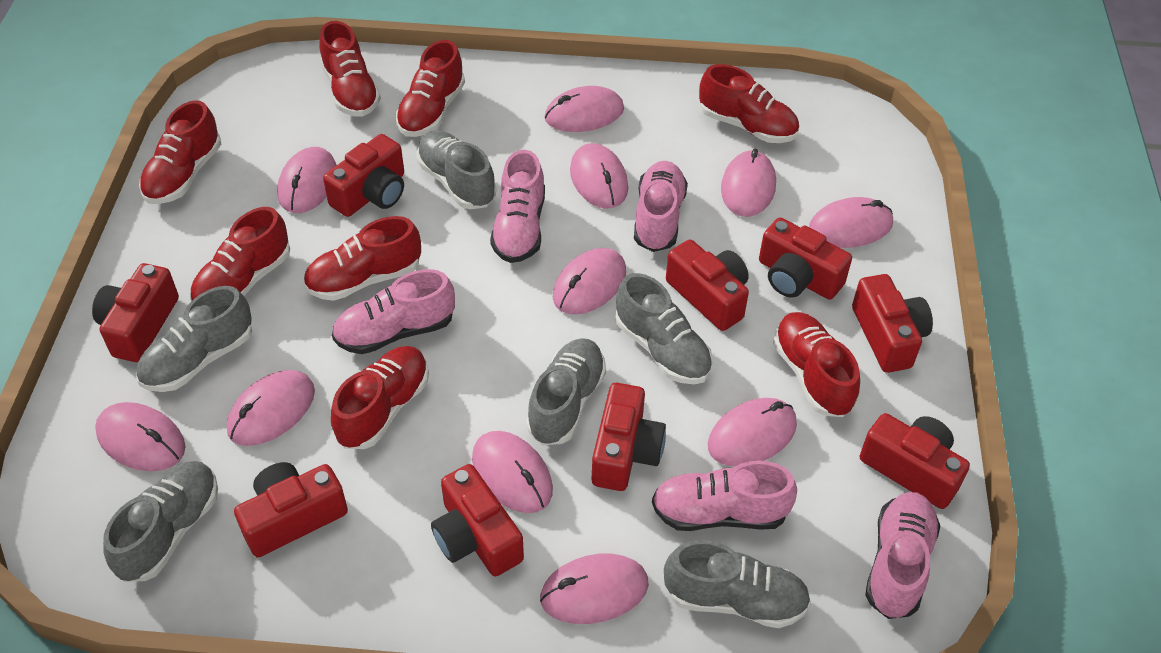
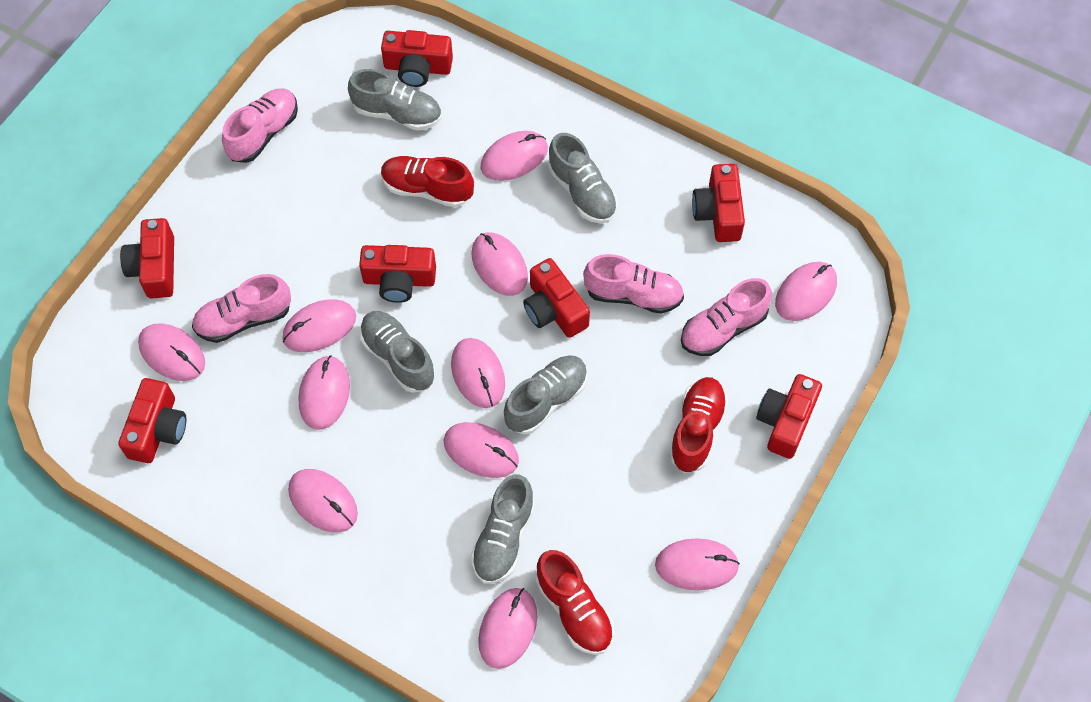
grey shoe: [103,461,218,582] [136,286,252,392] [417,131,496,209] [526,338,606,445] [615,273,713,384] [664,540,811,628] = 6 -> [348,69,441,130] [360,311,435,393] [471,474,535,584] [504,355,587,434] [548,133,617,223] = 5
pink shoe: [332,269,455,354] [490,150,545,263] [634,161,688,252] [652,461,797,531] [865,492,940,619] = 5 -> [192,274,291,343] [222,88,298,163] [583,254,684,314] [681,278,772,356] = 4
red camera: [92,263,179,362] [234,462,348,557] [323,134,404,217] [431,464,524,577] [592,383,666,491] [666,240,749,331] [759,217,852,300] [852,274,933,373] [860,413,970,509] = 9 -> [118,378,186,463] [120,218,174,299] [359,245,436,303] [381,30,453,87] [523,258,590,338] [692,164,745,242] [756,374,822,459] = 7
red shoe: [139,100,221,204] [190,207,290,301] [303,216,421,301] [319,21,381,117] [331,346,429,449] [395,40,465,137] [699,64,799,143] [773,312,860,417] = 8 -> [381,156,474,208] [536,550,614,655] [669,377,728,473] = 3

